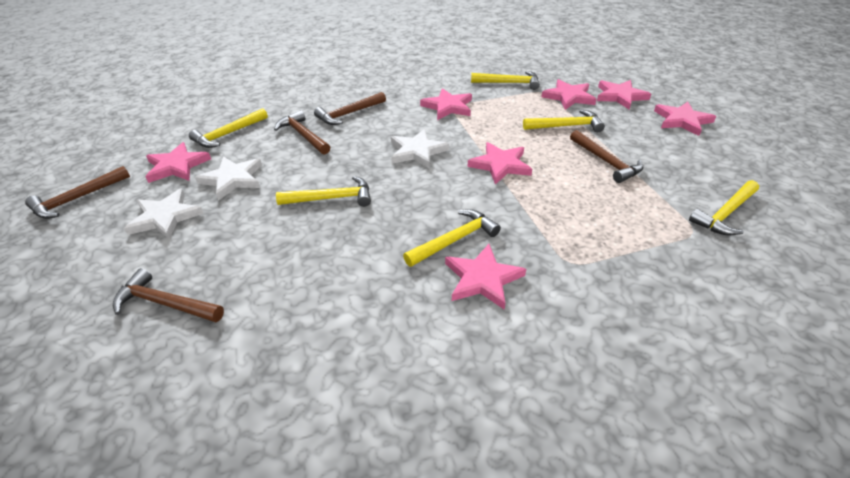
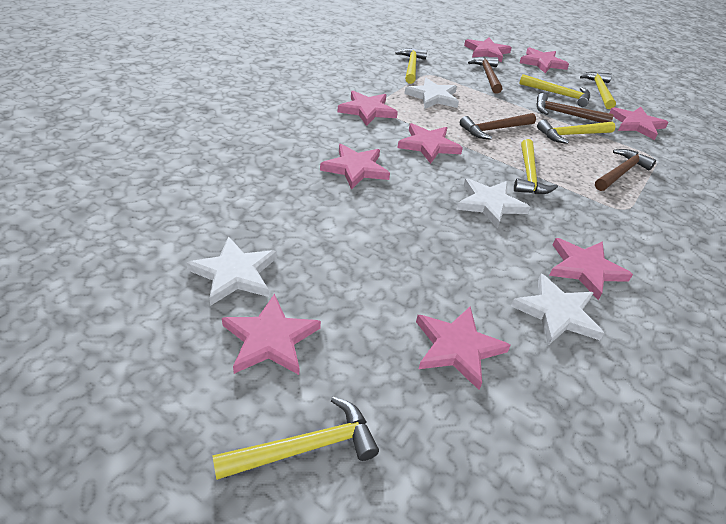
brown hammer: [25,166,130,219] [113,268,224,322] [274,110,330,155] [314,92,386,125] [570,130,643,183] = 5 -> [460,113,536,140] [468,57,502,94] [536,93,614,123] [595,149,656,191] = 4
pink star: [145,142,211,183] [420,88,472,120] [445,244,526,310] [467,142,532,185] [541,79,596,110] [597,80,651,109] [654,102,716,136] = 7 -> [222,294,321,375] [320,144,390,190] [337,91,398,126] [397,123,463,164] [416,307,511,390] [464,37,512,62] [520,47,569,73] [549,238,633,300] [609,107,669,140] = 9
white star: [124,188,204,239] [195,157,262,201] [391,129,449,168] = 3 -> [187,236,277,306] [404,78,459,109] [456,178,530,229] [511,274,604,345] = 4

